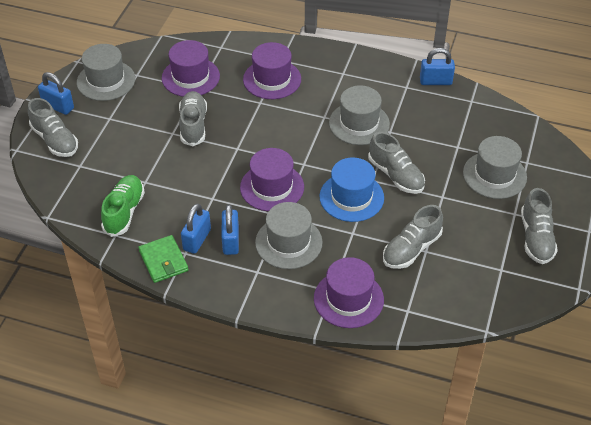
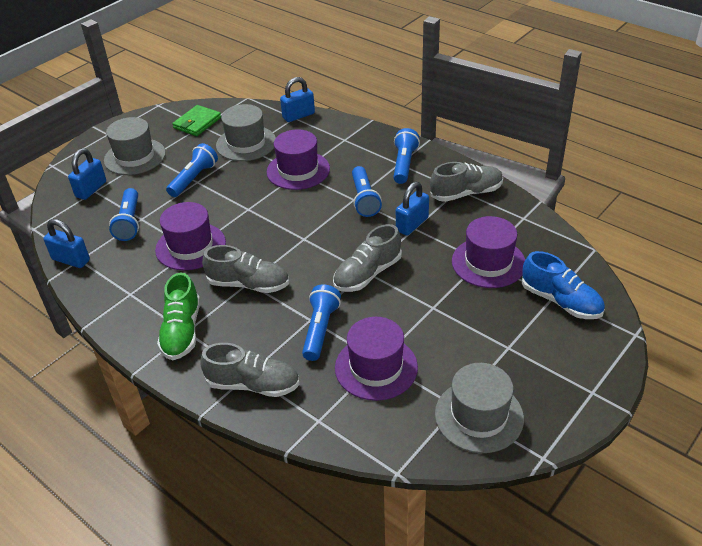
blue flashlight: none = 0 -> [109,188,139,241] [166,143,218,197] [302,284,341,361] [352,166,382,217] [393,128,420,184] = 5
blue hat: [319,158,384,222] = 1 -> none = 0
blue shoe: none = 0 -> [522,251,605,319] = 1
grey hat: [77,44,135,101] [255,202,323,269] [329,85,390,145] [463,136,527,199] = 4 -> [104,117,166,175] [216,104,276,161] [435,363,524,453] = 3
grey shoe: [28,98,78,157] [179,91,207,146] [368,132,425,194] [383,205,443,269] [521,188,558,264] = 5 -> [200,343,300,397] [202,245,289,293] [333,224,402,292] [430,162,503,202] = 4

